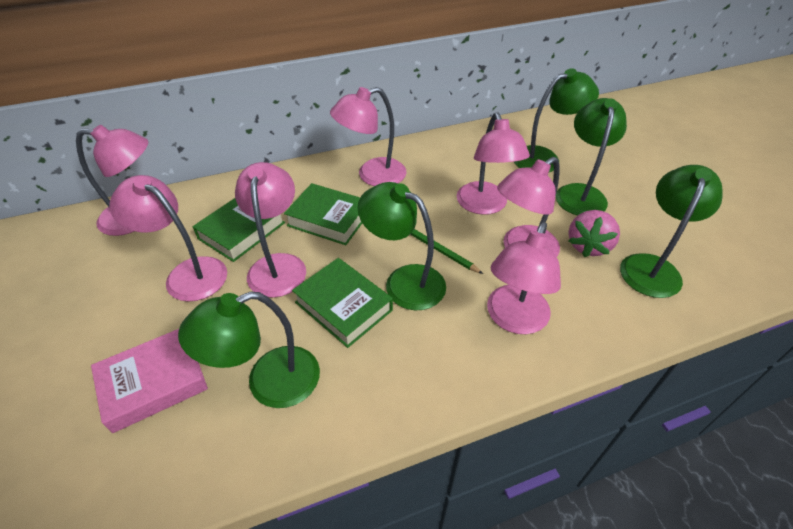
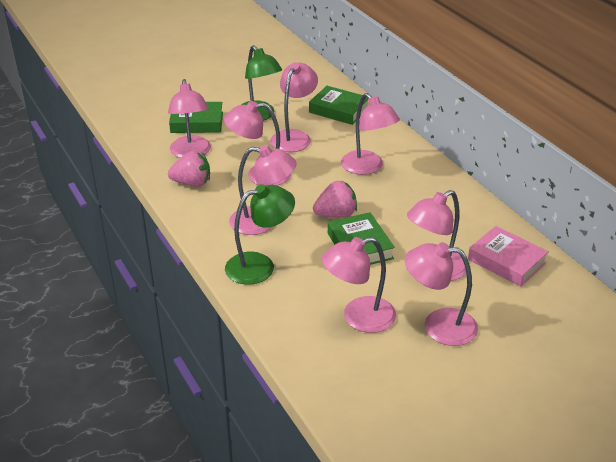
green lamp: [178,292,320,408] [358,182,446,310] [514,68,599,172] [556,98,627,215] [620,165,723,298] = 5 -> [225,184,295,285] [241,45,282,121] = 2
green pencil: [410,229,483,274] = 1 -> none = 0
pink lamp: [76,125,148,236] [109,175,227,302] [235,162,306,298] [330,87,406,186] [457,112,530,215] [487,222,561,334] [497,157,560,257] = 7 -> [168,79,211,158] [224,101,291,186] [229,145,297,235] [270,63,318,152] [321,237,396,333] [341,93,400,175] [405,242,478,346] [407,190,466,281] = 8
pink strawberry: [568,210,620,257] = 1 -> [168,151,210,187] [313,180,357,218] = 2

